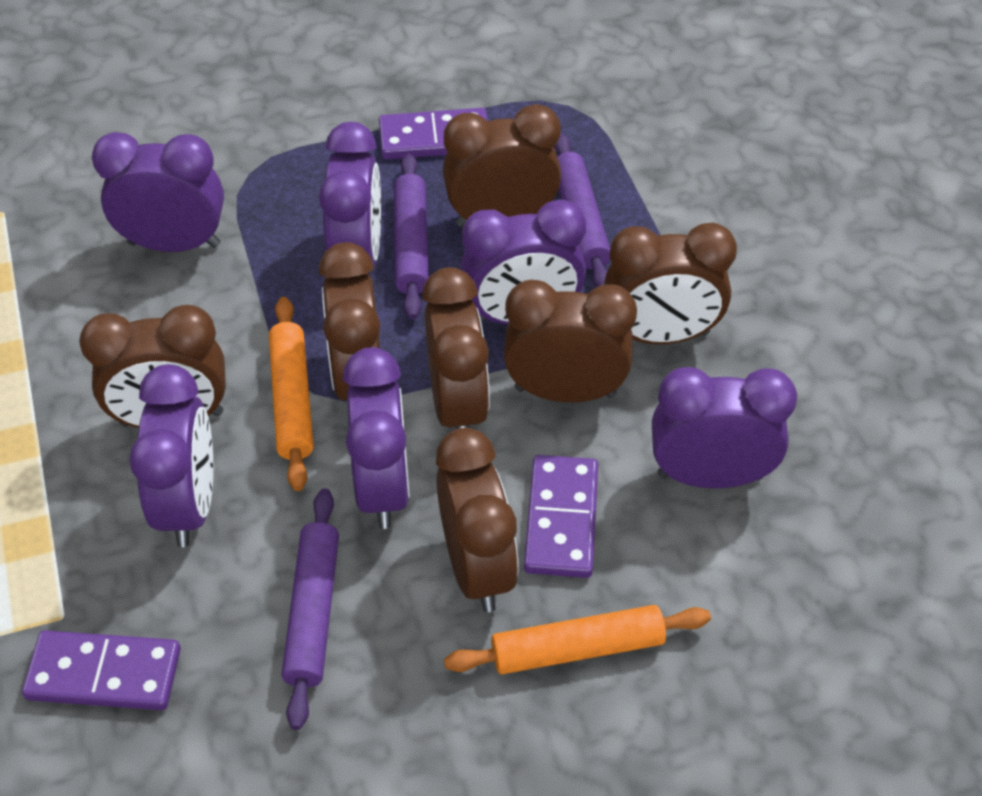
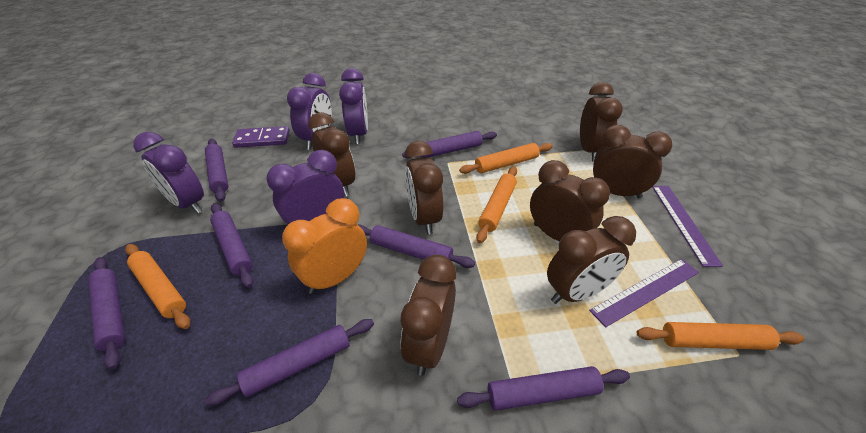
orange clock: none = 0 -> [282,198,367,294] = 1
orange rolling pin: [269,297,314,491] [444,605,711,674] = 2 -> [125,244,190,329] [459,143,553,174] [476,167,517,243] [637,322,804,350] = 4
purple clock: [92,132,224,252] [129,364,213,547] [319,122,381,266] [343,347,410,529] [460,199,586,324] [652,367,797,488] = 6 -> [133,132,204,214] [266,150,344,224] [287,73,332,150] [339,68,368,144] = 4
purple domino: [22,630,181,710] [379,108,488,160] [524,455,598,578] = 3 -> [232,126,290,148] = 1
purple rolling pin: [282,489,339,730] [394,154,429,320] [554,133,610,288] = 3 -> [88,257,125,370] [205,139,228,202] [205,319,374,406] [210,203,254,288] [358,224,475,268] [402,131,497,158] [457,366,630,411] = 7
purple ruler: none = 0 -> [589,259,699,327] [652,186,723,267] = 2

